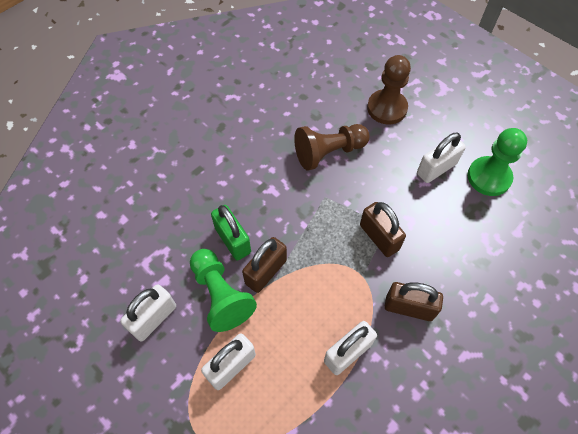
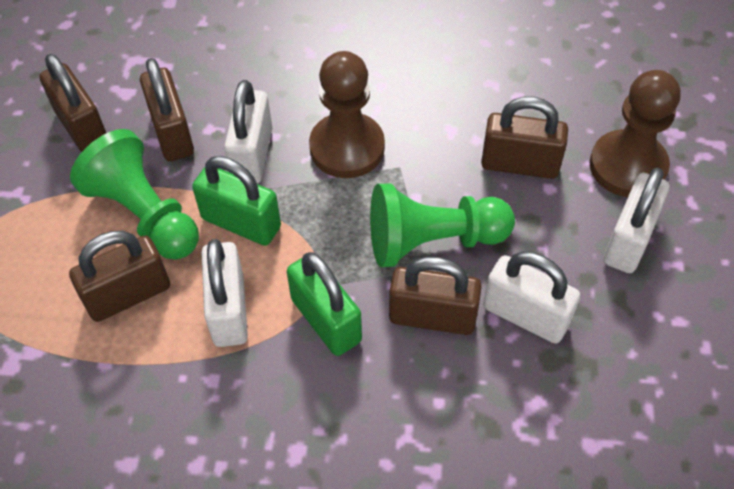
brown padlock: [242,237,287,293] [360,202,406,257] [385,282,443,321] = 3 -> [39,54,106,152] [69,230,170,322] [140,58,194,161] [389,257,482,335] [481,97,568,179] = 5
green padlock: [211,205,251,260] = 1 -> [192,156,281,246] [287,252,362,356] = 2

